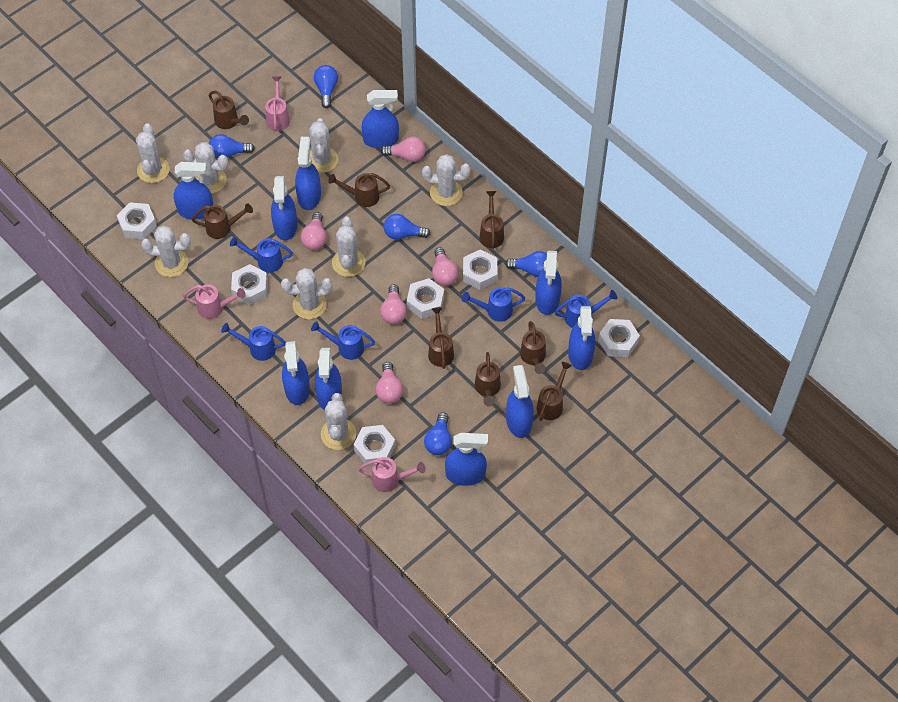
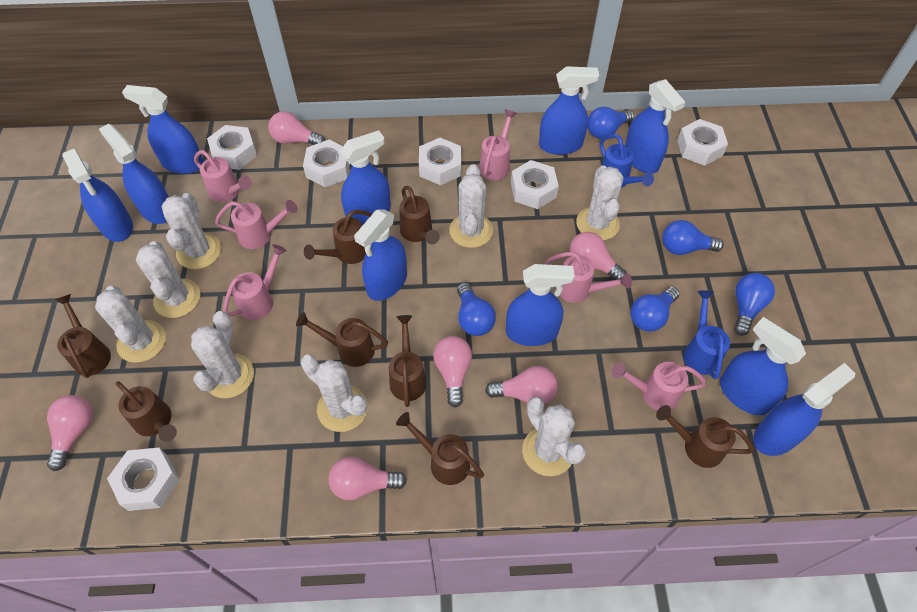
blue watering can: [221,323,286,361] [230,237,293,273] [311,321,375,360] [462,287,525,322] [555,290,617,328] = 5 -> [599,134,654,188] [683,290,730,379] = 2
pink light bulb: [300,212,327,250] [376,362,403,403] [380,284,407,324] [381,137,426,162] [432,247,458,286] = 5 -> [47,395,93,471] [268,111,325,145] [328,457,407,501] [433,336,472,408] [485,366,558,405] [570,232,627,280] = 6
pink watering can: [183,285,246,319] [265,76,290,131] [358,457,426,492] = 3 -> [194,150,252,202] [215,200,298,249] [223,244,287,320] [479,109,517,180] [545,252,632,303] [612,362,706,410] = 6

